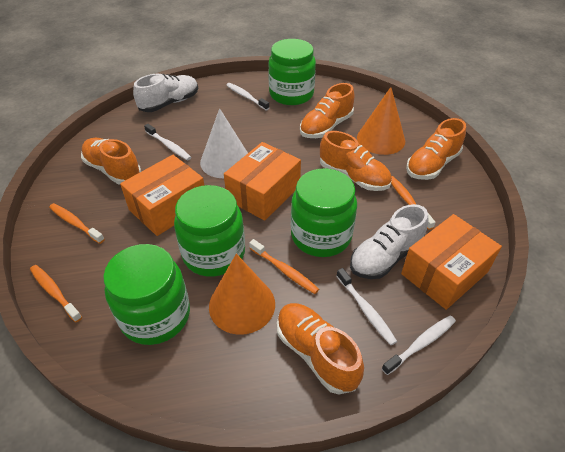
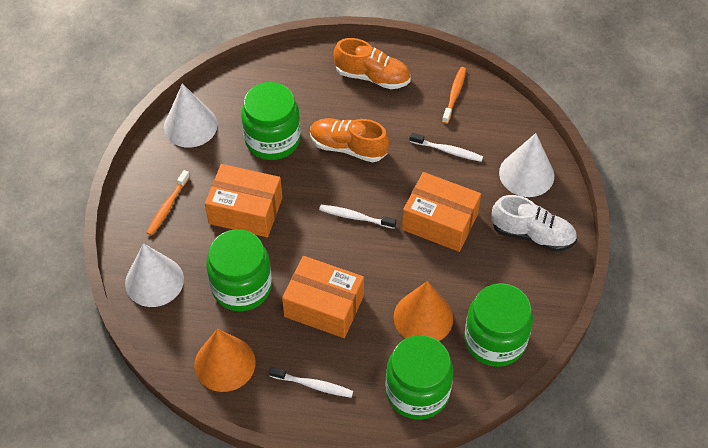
orange shoe: [81,138,141,184] [277,303,364,395] [300,83,355,138] [320,131,392,191] [406,118,466,180] = 5 -> [310,118,389,162] [334,38,411,89] = 2
orange toothbrush: [30,265,82,322] [49,203,105,244] [249,239,319,294] [391,176,436,230] = 4 -> [146,170,190,236] [442,67,466,124] = 2
white cone: [200,108,248,178] = 1 -> [125,243,184,307] [164,83,218,148] [499,133,554,197] = 3
white shoe: [133,74,198,112] [350,204,428,279] = 2 -> [492,195,577,252] = 1
white toothbrush: [144,124,192,161] [226,83,269,110] [337,268,397,345] [382,316,456,375] = 4 -> [269,367,353,398] [319,205,396,229] [410,133,483,162] = 3

